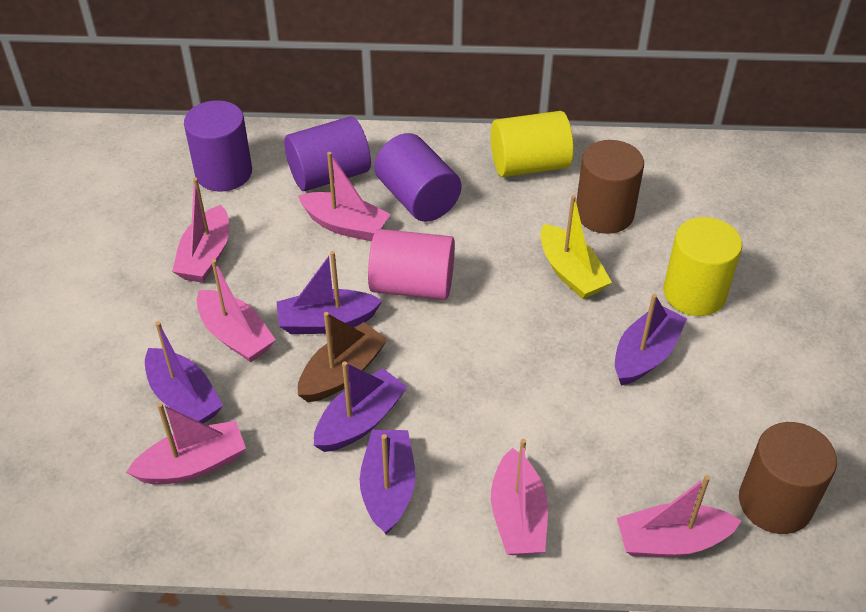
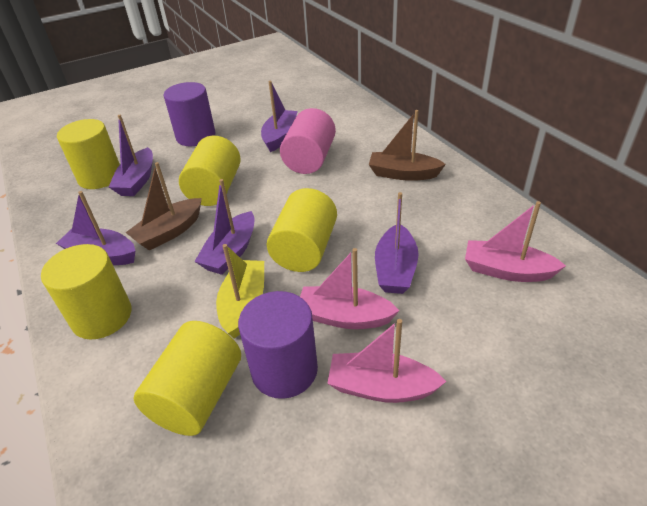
brown boat: [298,312,388,402] = 1 -> [125,162,202,251] [369,110,446,181] = 2
brown cylinder: [576,140,644,234] [739,422,837,534] = 2 -> none = 0
pink boat: [126,403,246,485] [172,178,229,283] [197,259,276,362] [298,152,391,242] [491,439,548,555] [617,475,741,557] = 6 -> [300,248,400,329] [327,319,447,403] [465,201,566,282] = 3
purple cylinder: [184,100,252,192] [284,116,371,191] [374,133,462,222] = 3 -> [164,82,216,146] [238,291,318,399] = 2
yellow cylinder: [491,111,573,177] [663,217,742,316] = 2 -> [41,244,131,340] [57,119,120,189] [133,321,241,436] [179,136,241,206] [267,188,337,272] = 5

